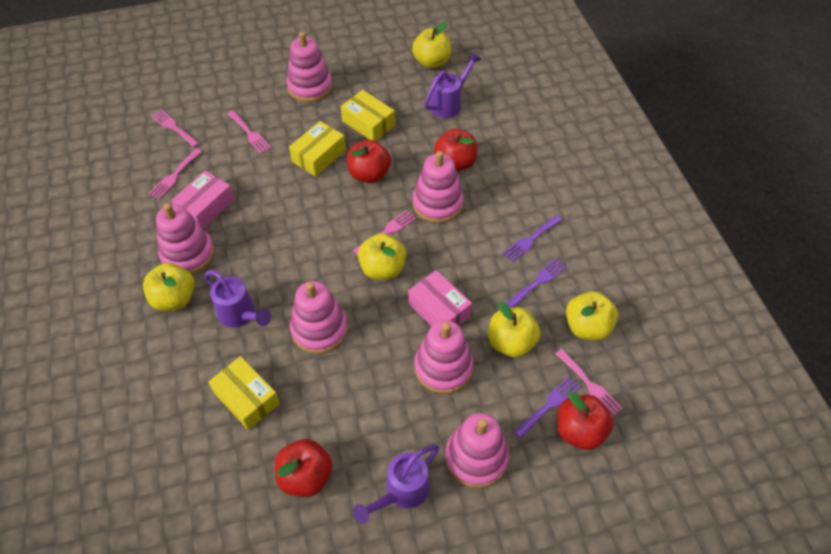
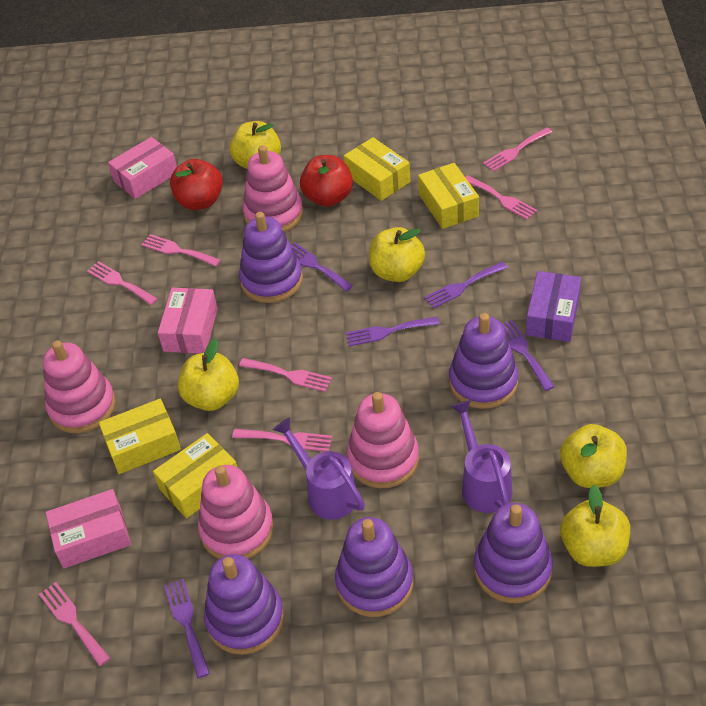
pink box: [171,171,234,229] [408,270,472,326] = 2 -> [46,489,131,568] [108,137,177,199] [158,288,218,354] = 3
pink fork: [148,148,202,199] [151,109,199,147] [227,110,272,154] [353,210,416,256] [555,349,623,417] = 5 -> [39,582,110,666] [87,261,158,305] [142,234,221,266] [232,429,332,452] [239,358,332,392] [465,175,537,220] [483,127,552,172] = 7
pink stacking toy: [156,203,214,274] [286,32,333,102] [290,281,348,354] [413,151,464,223] [414,320,473,394] [445,413,509,488] = 6 -> [43,340,116,433] [198,465,274,559] [242,145,303,232] [347,392,419,488] = 4
purple box: none = 0 -> [526,271,581,342] = 1
purple fork: [502,215,562,262] [506,258,567,308] [514,376,580,438] = 3 -> [164,579,210,678] [291,242,353,291] [346,317,439,346] [424,262,508,309] [502,320,555,391] = 5
purple stacking toy: none = 0 -> [204,554,284,655] [239,212,303,303] [335,517,413,617] [449,313,518,409] [474,503,553,603] = 5
purple watering can: [204,270,272,328] [353,445,439,524] [424,52,481,118] = 3 -> [273,417,365,519] [451,400,513,513] = 2
red apple: [275,439,332,497] [347,140,391,183] [434,129,477,171] [557,392,613,450] = 4 -> [170,159,223,210] [300,155,353,207] = 2
yellow box: [208,356,280,430] [289,121,346,177] [341,90,395,141] = 3 -> [99,398,181,474] [153,433,237,518] [344,137,411,201] [418,163,479,229] = 4

